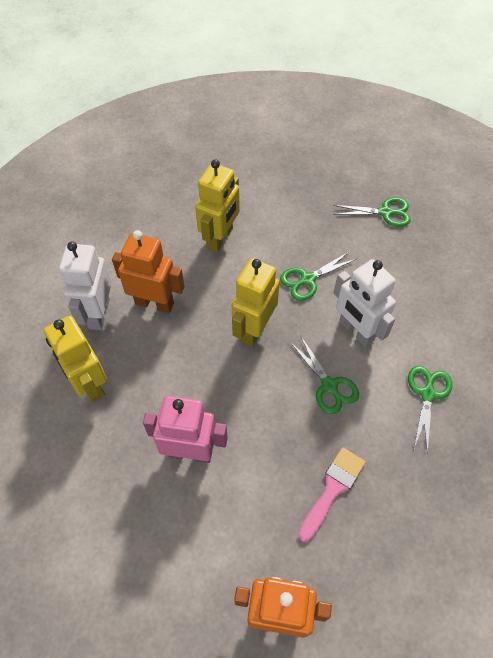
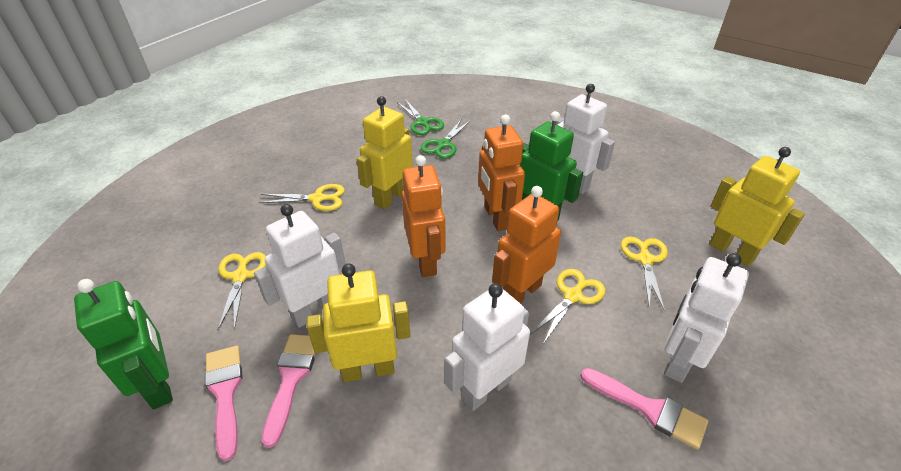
green robot: none = 0 -> [74,279,173,410] [520,111,583,220] = 2
green scissors: [280,251,356,301] [290,336,359,414] [333,197,411,227] [408,366,452,454] = 4 -> [397,100,444,135] [421,120,471,159] = 2
orange robot: [112,230,185,313] [234,577,332,638] = 2 -> [402,155,446,277] [478,115,525,231] [492,186,561,304] = 3
pink brush: [299,448,366,542] = 1 -> [205,345,243,461] [261,334,315,448] [580,368,708,450] = 3
pink robot: [143,396,228,463] = 1 -> none = 0
white robot: [59,241,112,330] [334,259,396,347] = 2 -> [254,204,346,328] [444,283,530,411] [556,84,615,194] [664,253,749,383] = 4
yellow scissors: none = 0 -> [218,252,266,330] [258,184,345,211] [530,269,605,344] [621,236,667,311] = 4

